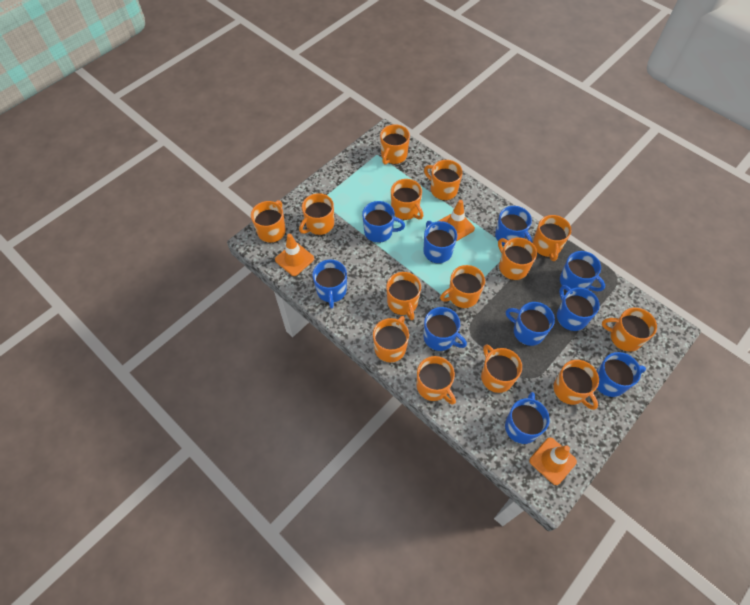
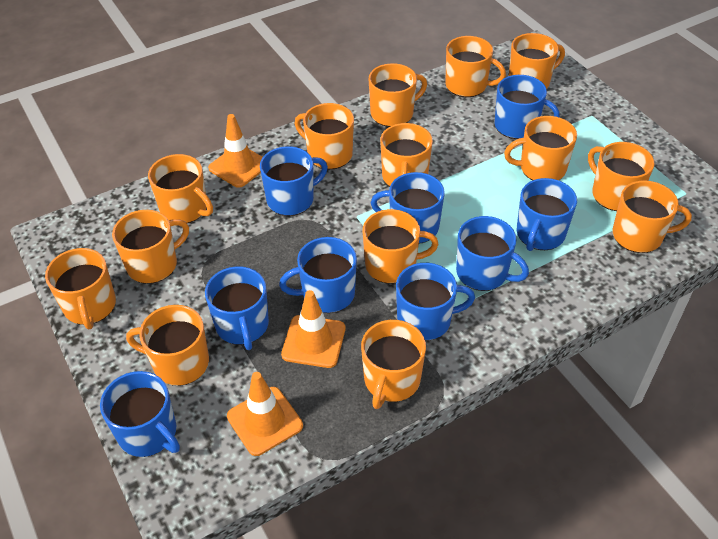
blue mug: [313,260,347,308] [362,201,405,243] [423,221,457,263] [424,307,467,351] [495,206,532,246] [505,392,550,444] [506,302,555,346] [557,285,600,331] [560,251,605,291] [596,352,646,397] = 10 -> [100,371,180,457] [205,266,269,350] [260,146,328,216] [279,237,357,313] [371,172,445,244] [396,263,475,341] [456,216,529,291] [494,75,560,139] [517,178,577,251] = 9

